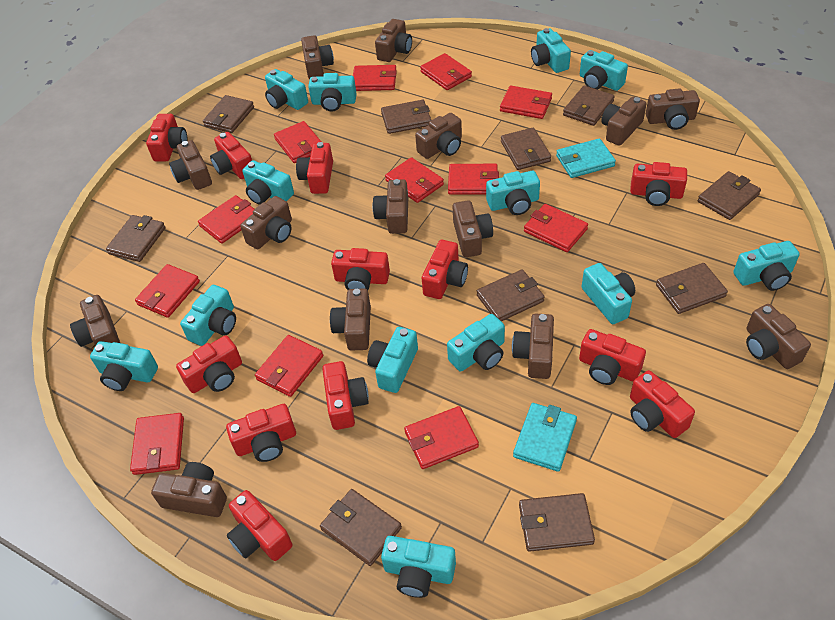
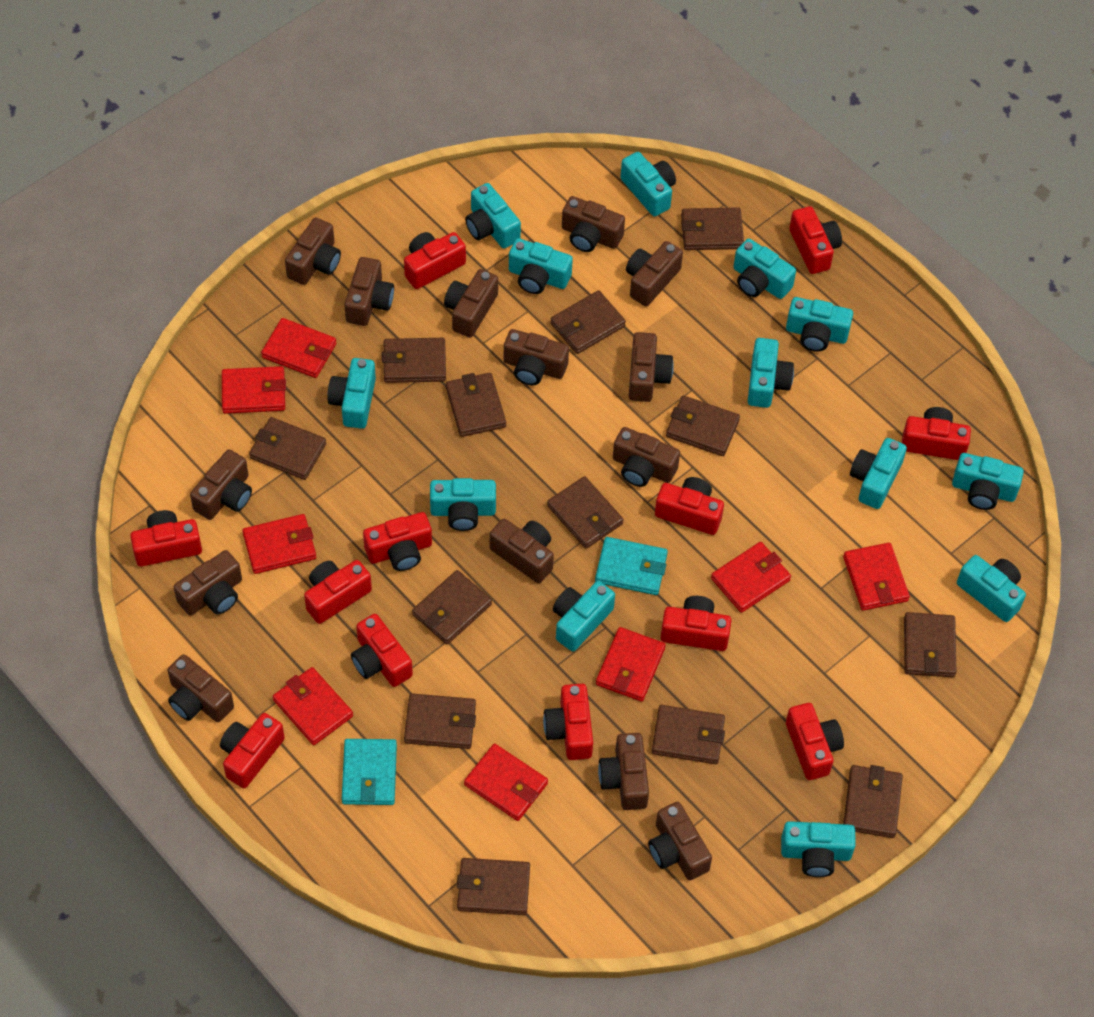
brown wallet: [106,215,166,262] [203,95,254,133] [320,489,402,566] [381,100,431,134] [477,269,545,321] [501,128,551,170] [519,493,595,552] [563,85,615,126] [656,263,728,314] [698,171,761,220] = 10 -> [249,417,326,480] [382,338,446,383] [404,693,476,749] [412,570,492,645] [446,373,506,437] [457,858,530,915] [547,476,624,549] [550,290,626,354] [652,705,725,764] [666,395,740,456] [681,207,744,250] [843,765,903,838] [904,612,956,677] = 13
red wallet: [130,413,184,475] [135,264,200,318] [198,195,254,244] [255,335,323,397] [274,121,321,163] [353,65,397,91] [385,157,444,203] [404,406,479,469] [420,53,472,90] [448,164,499,195] [500,86,552,119] [524,204,588,252] = 12 -> [222,366,286,414] [242,514,316,574] [261,318,336,378] [273,667,353,745] [464,744,548,821] [596,627,666,702] [711,542,791,613] [843,543,910,611] = 8

